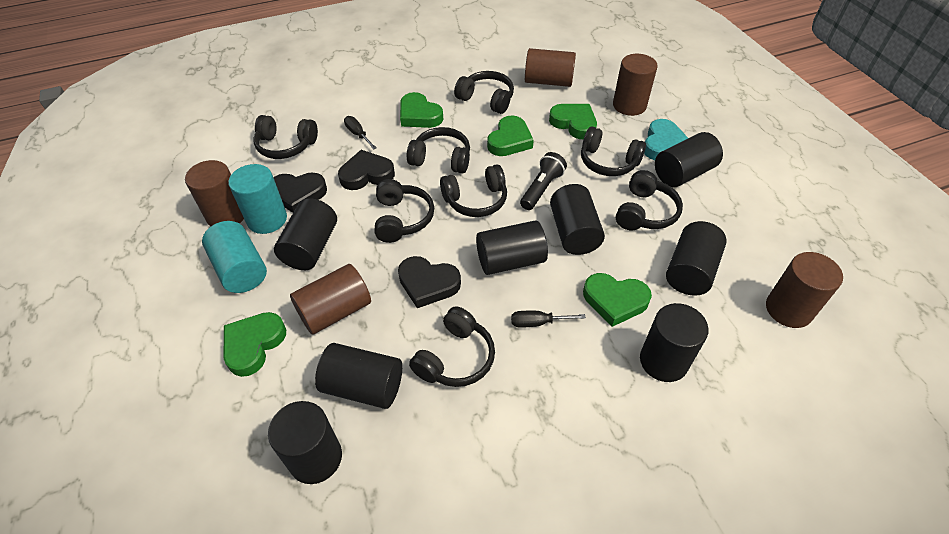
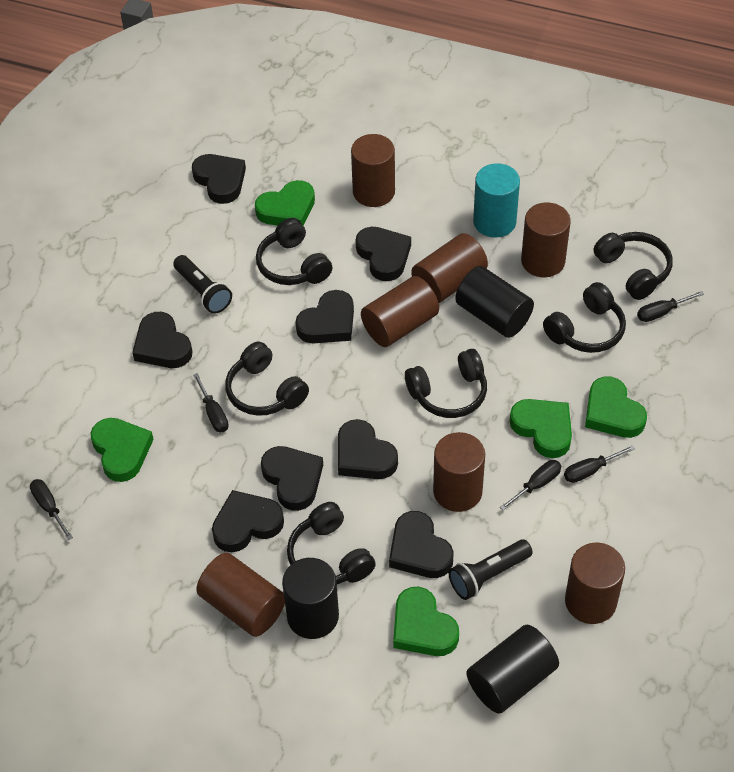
black cylinder: [268,401,342,484] [274,198,337,270] [315,343,402,409] [476,220,548,275] [550,184,605,255] [640,303,709,382] [655,132,723,187] [666,221,727,296] = 8 -> [282,558,339,639] [455,266,534,338] [466,625,559,714] = 3
black flashlight: [520,152,567,210] = 1 -> [173,255,232,314] [449,539,533,600] = 2
black headphones: [254,115,318,159] [375,179,434,243] [407,127,470,174] [409,306,495,387] [440,164,507,217] [454,71,514,114] [581,127,646,176] [616,170,683,230] = 8 -> [225,342,309,416] [256,218,332,285] [287,502,376,584] [405,349,487,418] [543,282,626,353] [593,232,673,300] = 6
black heart: [273,172,327,213] [338,150,395,190] [398,256,461,308] = 3 -> [132,312,192,368] [192,154,246,204] [212,490,284,552] [261,446,323,511] [295,290,354,343] [338,419,398,479] [356,227,411,281] [389,511,454,578] = 8
black screwdriver: [344,116,377,150] [511,311,586,328] = 2 -> [30,479,73,540] [193,373,229,432] [500,460,561,511] [564,445,635,483] [637,291,704,322] = 5
brown cylinder: [185,160,244,226] [290,264,371,335] [525,48,576,87] [613,54,657,116] [766,252,843,328] = 5 -> [196,553,285,637] [351,134,395,207] [361,276,439,347] [411,233,488,303] [433,432,485,512] [521,202,571,277] [565,543,625,624] = 7
turquoise cylinder: [202,221,267,293] [228,164,287,234] = 2 -> [473,163,520,238] = 1
turquoise heart: [644,119,688,160] = 1 -> none = 0

